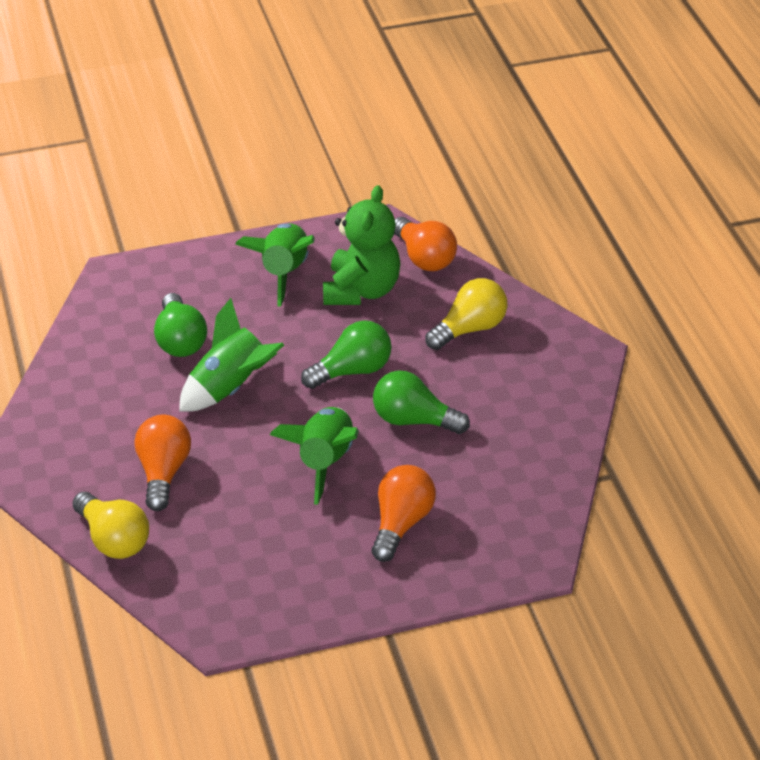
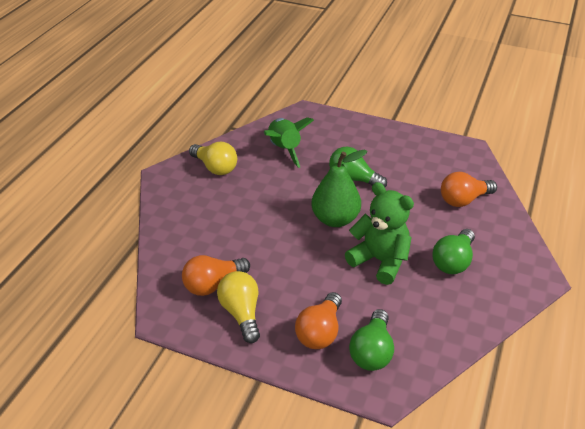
green pear: none = 0 -> [311,150,368,227] = 1
green rocket: [179,298,284,412] [235,223,315,307] [270,407,359,505] = 3 -> [264,117,314,168] = 1

